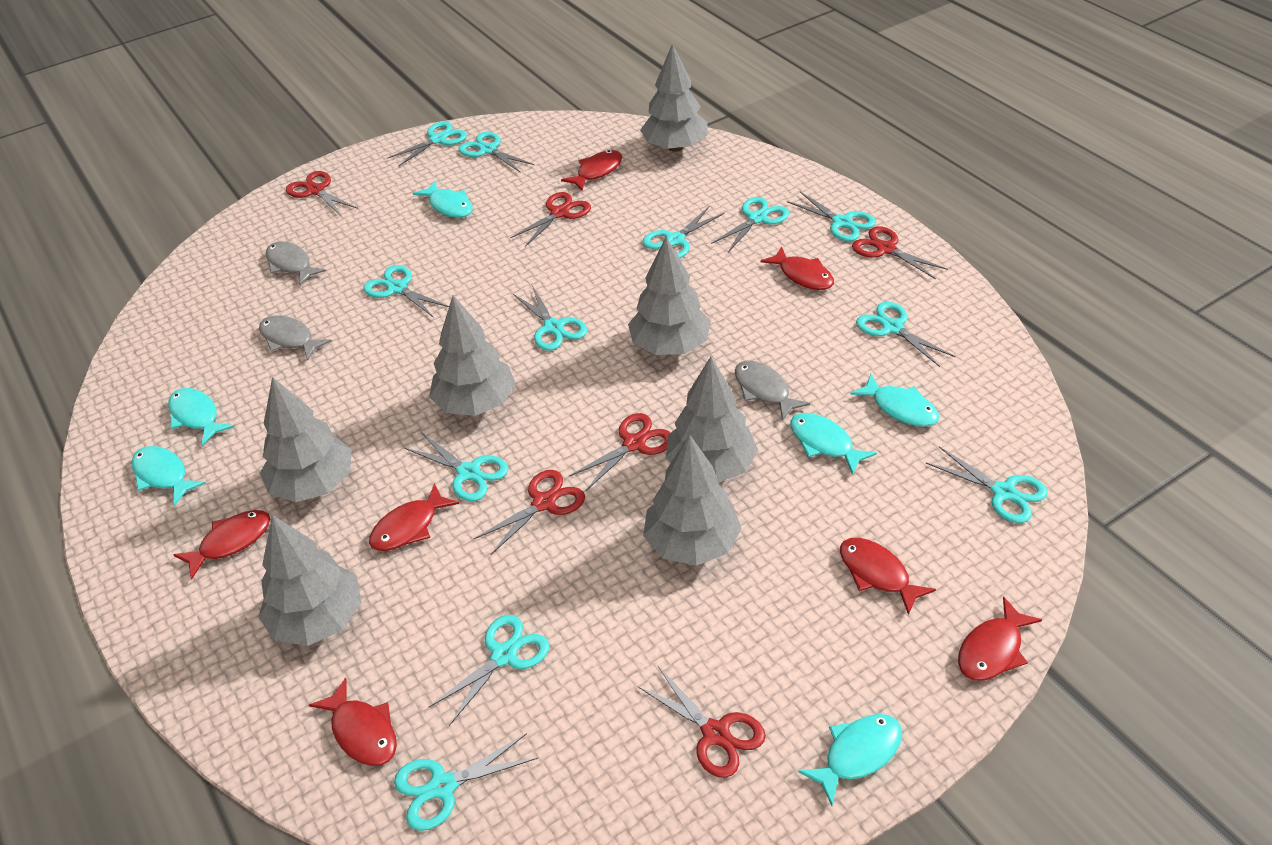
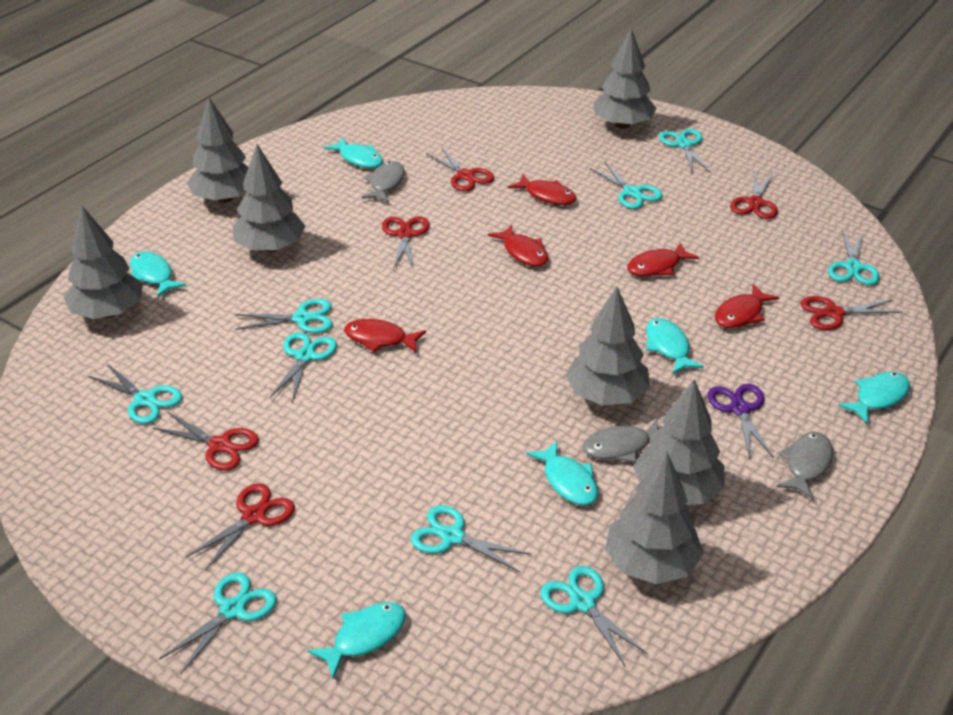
purple scissors: none = 0 -> [707,384,774,458] = 1
red fish: [173,510,270,580] [309,678,397,766] [369,483,459,551] [561,150,622,191] [760,246,834,290] [840,538,936,615] [958,596,1042,681] = 7 -> [344,319,426,352] [488,225,549,266] [508,174,576,205] [627,242,699,276] [715,284,779,328] = 5
turquoise scissors: [363,265,449,318] [387,121,467,167] [394,733,538,831] [404,432,509,501] [428,615,550,726] [459,132,534,173] [513,285,587,351] [642,207,725,258] [711,197,789,252] [787,192,876,241] [856,302,956,367] [926,446,1048,523] = 12 -> [89,363,182,424] [159,572,277,675] [235,299,333,333] [270,332,337,402] [411,505,531,572] [540,566,648,667] [590,162,663,209] [659,129,710,173] [828,230,880,285] = 9

